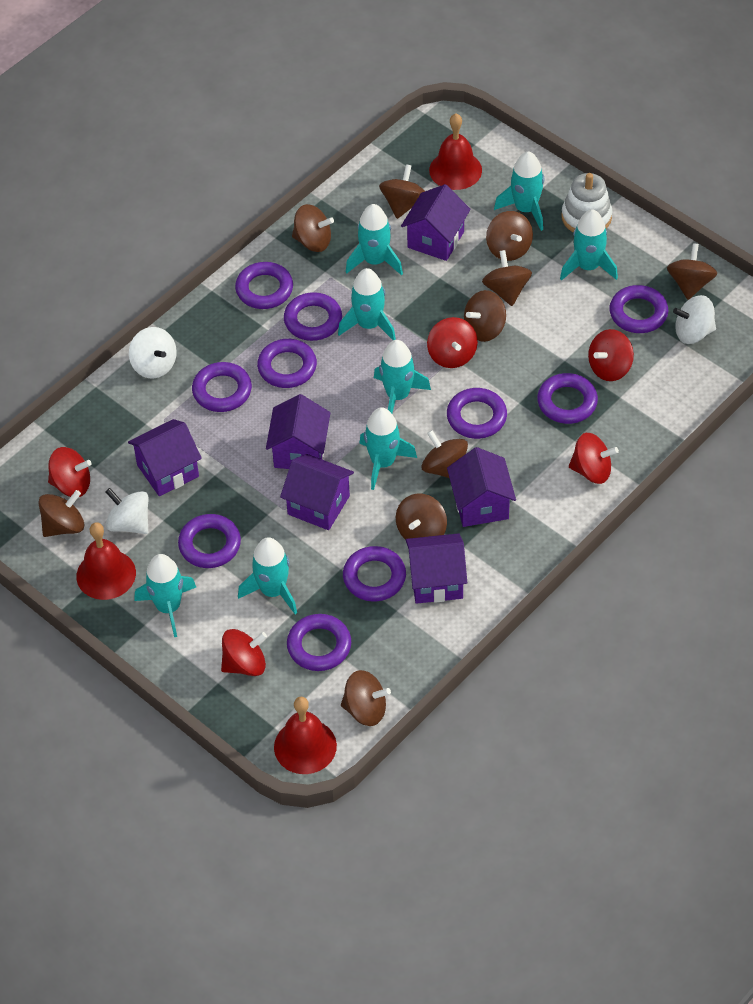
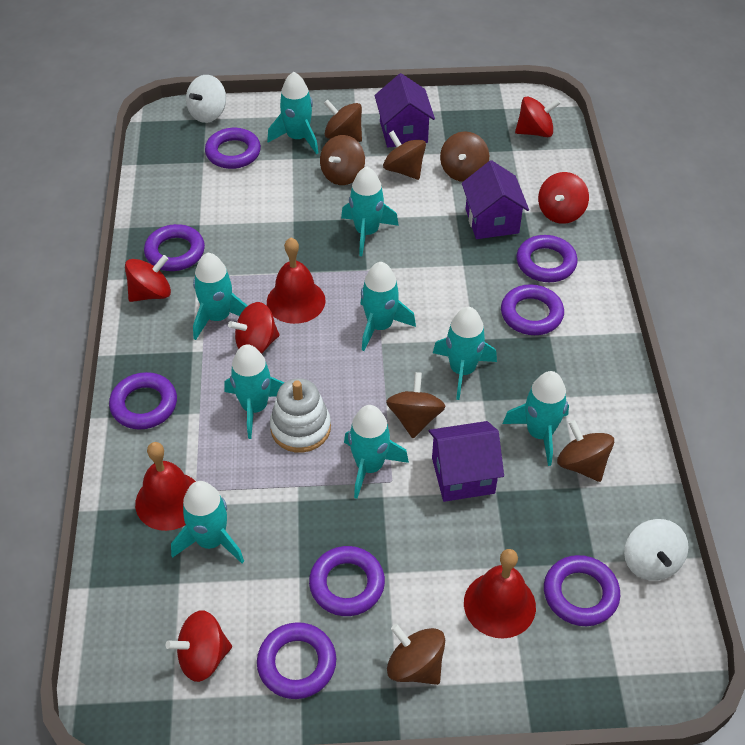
brown spinning top: [38,490,84,537] [292,204,334,252] [341,670,391,726] [379,164,425,219] [396,494,447,540] [422,430,468,478] [464,290,506,342] [482,250,532,306] [486,211,533,261] [667,243,717,300] = 10 -> [320,135,365,185] [324,99,362,142] [383,131,426,180] [386,372,446,438] [387,624,445,685] [440,132,489,182] [557,420,614,482] = 7
purple house: [128,419,202,496] [266,394,330,469] [280,454,354,530] [401,184,471,261] [406,533,467,604] [447,447,516,527] = 6 -> [374,73,435,148] [429,421,504,502] [462,160,529,239] = 3
purple ring: [178,514,241,568] [192,362,252,412] [235,262,293,309] [257,339,317,388] [284,292,342,341] [287,614,351,671] [343,546,406,602] [447,388,507,439] [537,373,598,424] [609,285,668,333] = 10 -> [109,372,177,430] [144,224,205,271] [205,128,261,169] [257,622,336,699] [309,546,385,616] [501,284,564,335] [517,235,578,282] [544,555,620,626] = 8
turquoise rocket: [134,554,196,637] [238,537,297,614] [338,268,396,340] [346,204,403,276] [360,407,417,490] [374,340,431,413] [494,151,544,231] [560,209,618,281] = 8 -> [171,481,244,563] [193,253,248,340] [224,344,285,439] [267,72,318,154] [341,166,399,256] [344,405,409,499] [361,262,416,351] [433,307,497,400] [503,371,569,466] = 9
white spinning top: [106,488,148,534] [129,327,177,378] [673,295,716,344] = 3 -> [186,75,226,123] [624,519,689,581] = 2

